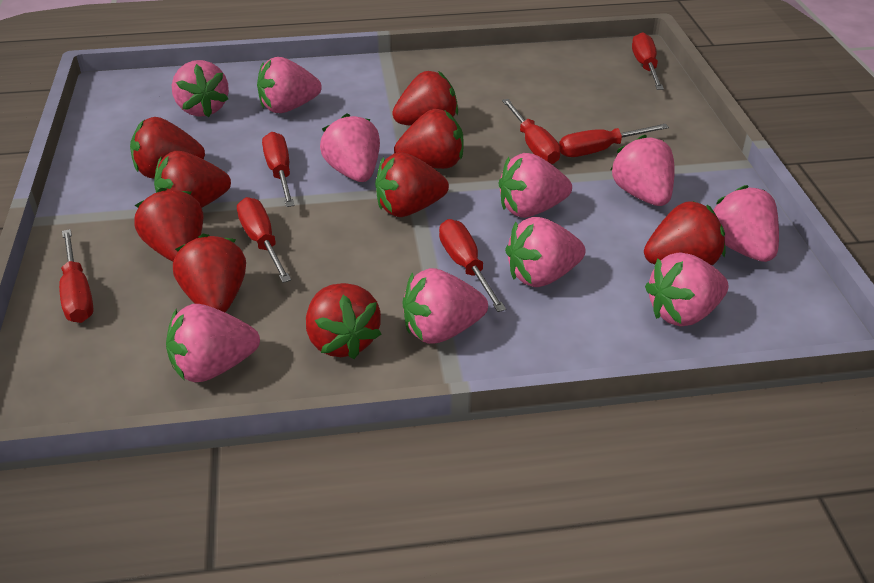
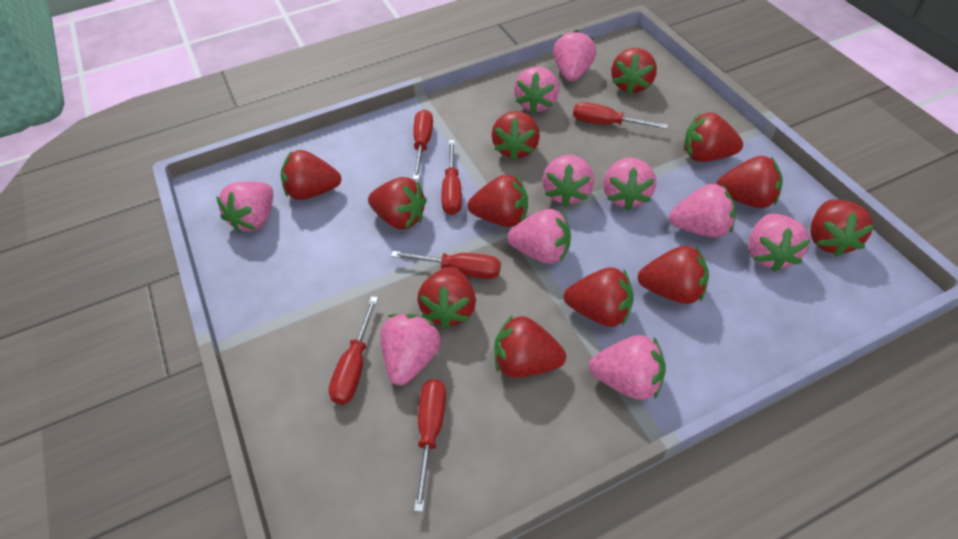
red screwdriver: [59,229,94,323] [237,197,291,283] [262,132,294,207] [439,219,506,312] [502,99,561,164] [559,124,669,157] [632,32,664,90] = 7 -> [329,296,378,404] [391,251,501,279] [413,109,433,180] [414,379,446,512] [441,140,462,215] [573,102,668,129] = 6
red strawberry: [130,117,205,178] [134,188,203,262] [154,151,231,208] [173,234,246,312] [306,283,382,359] [375,152,449,217] [392,71,458,126] [394,109,464,169] [644,201,726,265] = 9 -> [281,150,342,200] [368,177,427,229] [417,267,476,329] [468,175,528,227] [491,111,540,161] [494,315,566,378] [564,267,634,327] [611,48,657,95] [638,246,709,304] [684,113,743,162] [717,156,783,208] [810,199,875,257] = 12

